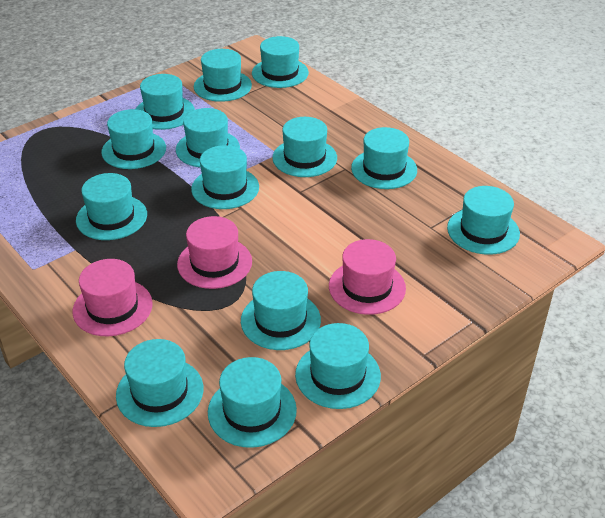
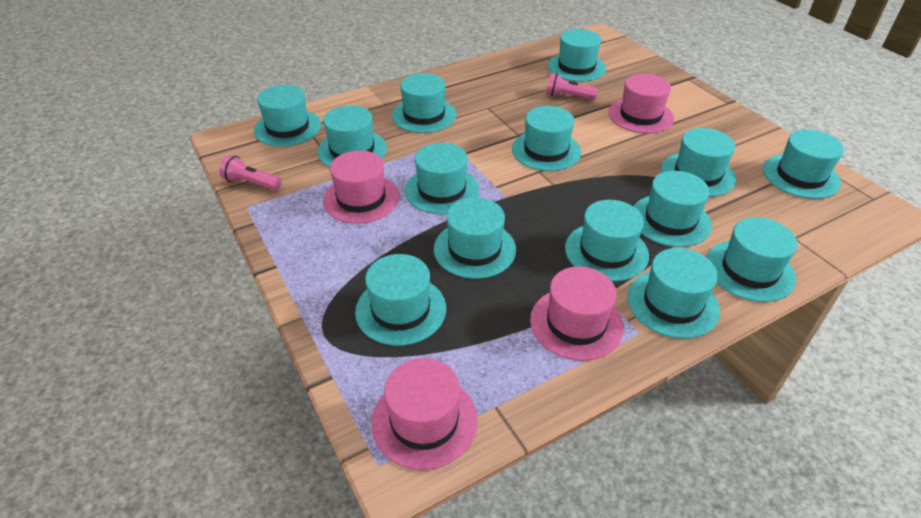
pink flashlight: none = 0 -> [219,155,281,190] [546,73,598,100] = 2
pink hat: [72,259,153,336] [177,216,252,289] [329,239,406,315] = 3 -> [323,150,399,224] [371,358,478,470] [530,267,624,361] [608,74,674,134] = 4

